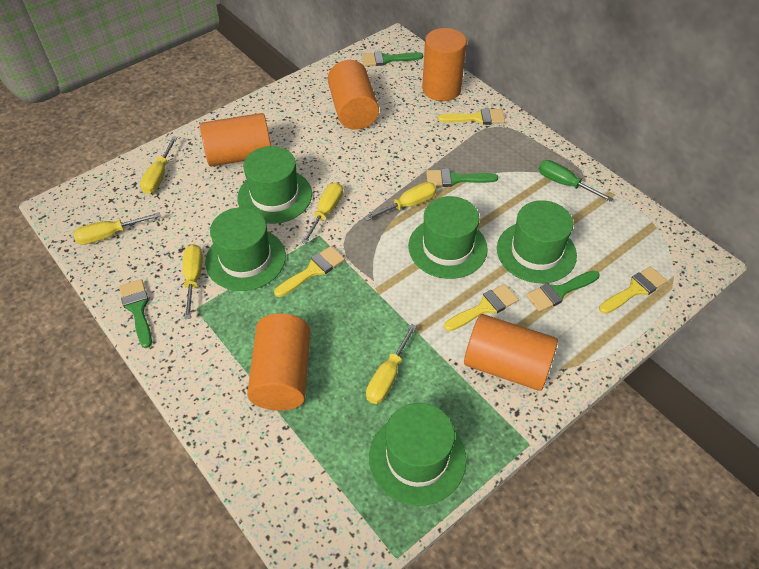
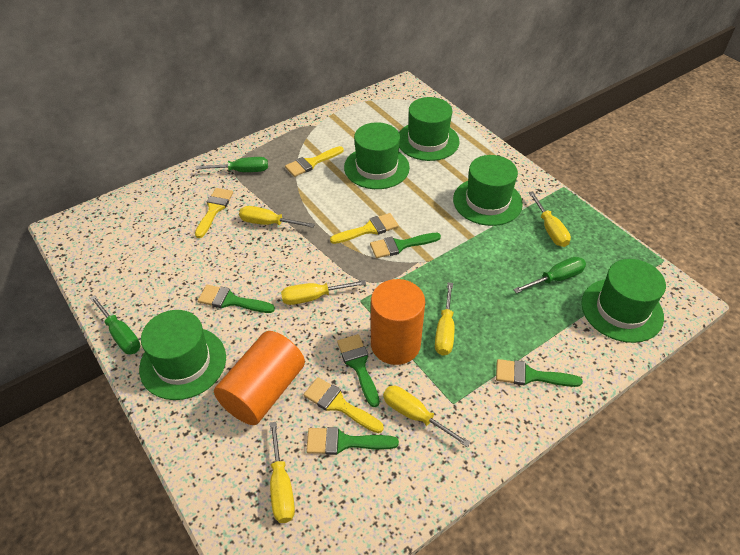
green brush: [119,279,152,348] [362,51,423,66] [426,169,498,187] [526,271,599,312] = 4 -> [198,285,275,313] [306,427,399,455] [337,334,380,407] [370,233,441,258] [496,359,583,387] = 5
green screwdriver: [539,160,614,202] = 1 -> [90,295,140,354] [196,157,268,172] [513,257,586,293] = 3
orange cylinder: [200,113,271,167] [247,314,310,411] [328,60,379,130] [422,28,467,101] [464,314,558,391] = 5 -> [214,331,305,425] [371,279,425,365] = 2

